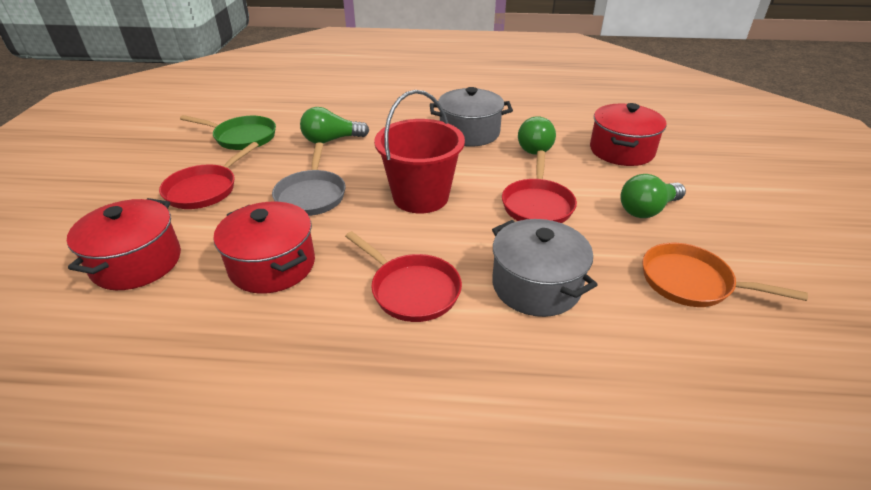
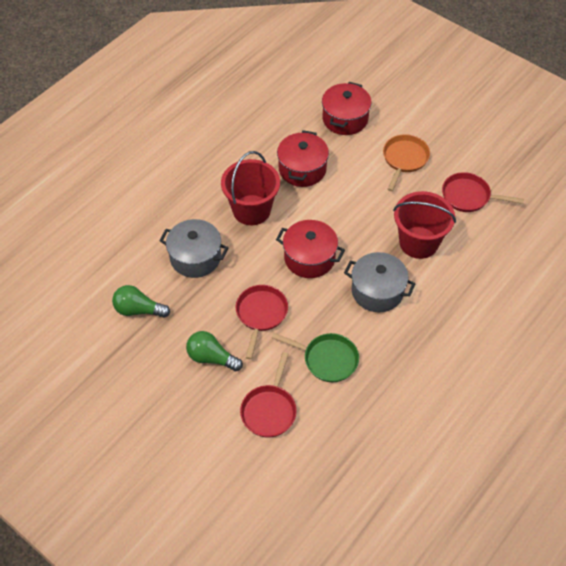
green light bulb: [300,107,369,144] [518,116,556,155] [620,174,686,218] = 3 -> [112,285,170,318] [186,331,243,371] = 2
grey pan: [272,142,345,216] = 1 -> none = 0
red bucket: [374,90,465,213] = 1 -> [221,151,280,225] [393,191,456,259] = 2

